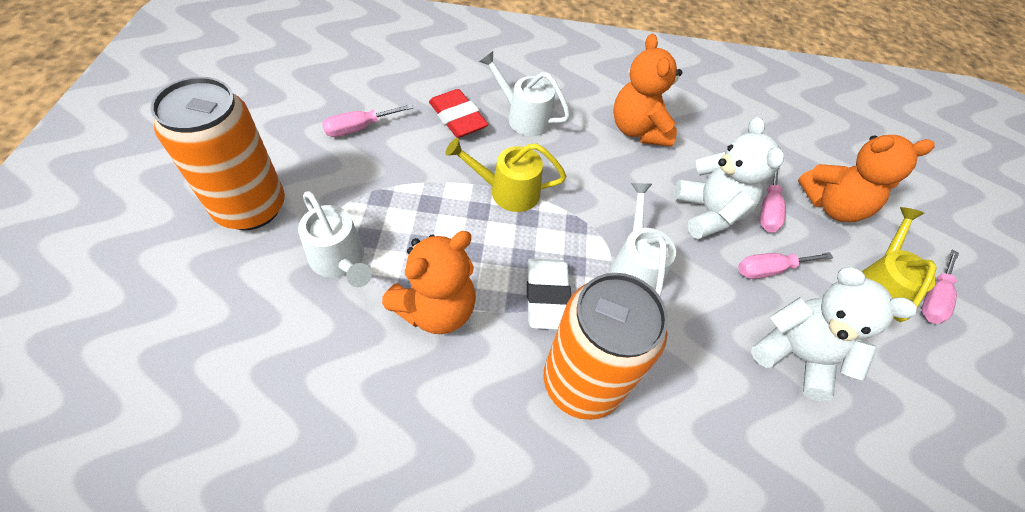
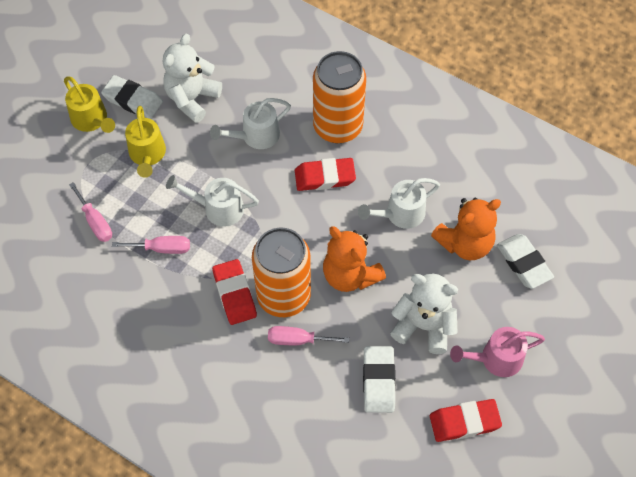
orange teddy bear: [382,231,476,334] [613,34,682,147] [798,135,935,222] = 3 -> [323,226,386,292] [431,198,501,260] = 2
pink screwdriver: [322,104,414,137] [738,252,833,279] [760,167,785,233] [922,250,959,324] = 4 -> [69,182,112,242] [112,236,190,254] [268,326,349,345] = 3
pink watering can: none = 0 -> [450,327,545,377] = 1
red eraser: [429,89,489,138] = 1 -> [212,259,257,325] [295,158,356,191] [430,399,502,442] = 3
white eraser: [527,259,571,329] = 1 -> [101,75,163,119] [363,346,396,413] [497,234,554,289] = 3

